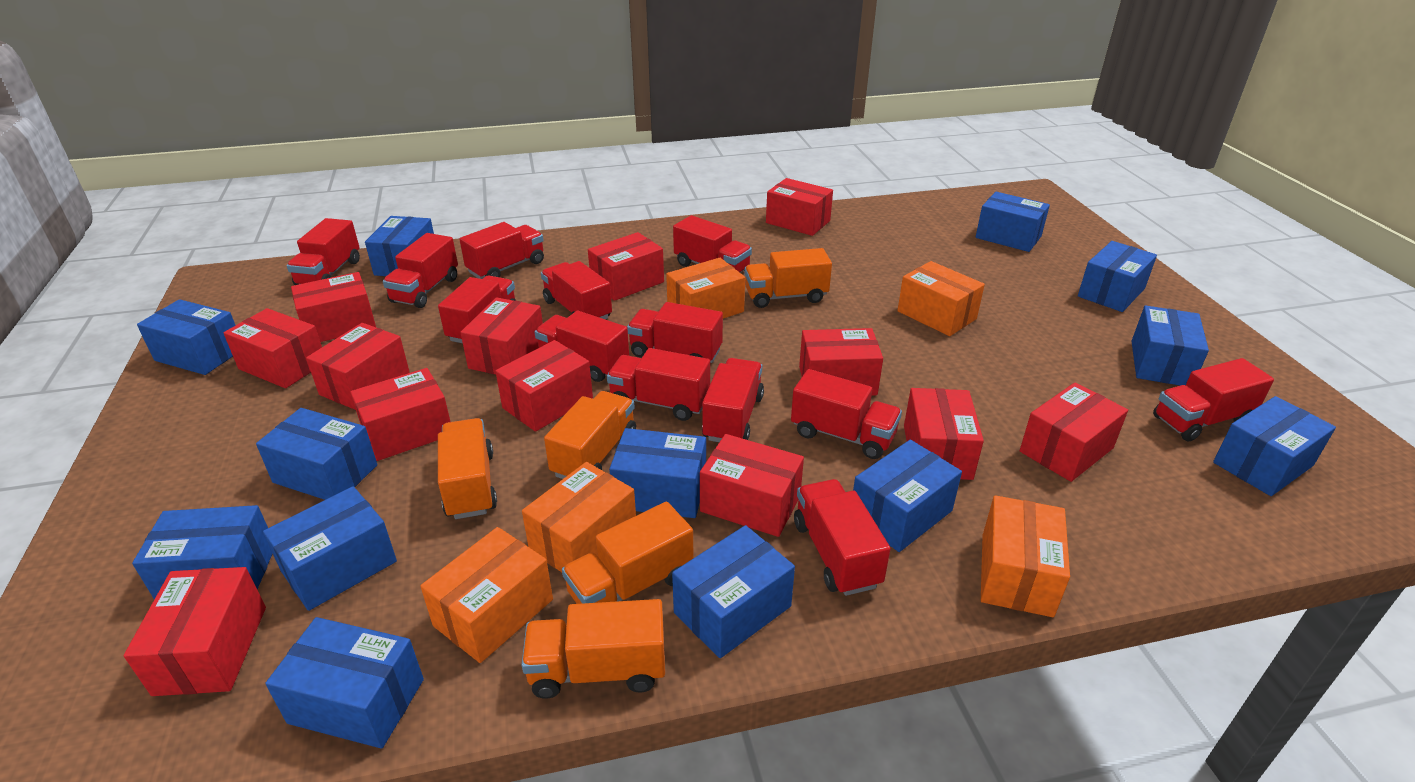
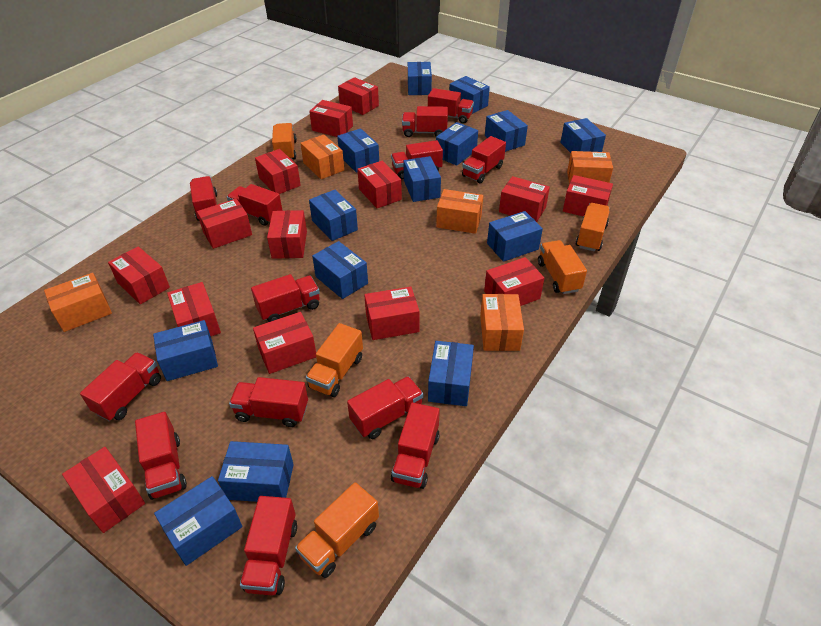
blue box: [132,505,273,599] [137,299,236,375] [256,408,377,500] [263,486,397,611] [265,617,424,748] [365,216,434,276] [609,428,706,518] [672,525,795,658] [853,440,962,552] [976,192,1050,252] [1078,241,1157,312] [1132,306,1209,386] [1213,396,1336,496] = 13 -> [153,320,218,381] [154,476,243,566] [218,441,294,502] [309,190,358,241] [312,241,368,299] [337,128,379,173] [403,156,441,202] [408,62,432,95] [428,341,474,406] [436,122,478,166] [449,76,490,114] [485,110,528,152] [487,211,543,262] [560,118,606,153] = 14
red box: [124,567,266,696] [224,308,322,388] [291,272,376,342] [306,323,410,410] [350,368,450,461] [460,297,543,374] [495,340,593,432] [588,232,664,301] [700,434,804,537] [766,178,833,236] [799,328,883,396] [904,388,984,480] [1020,383,1128,482] = 13 -> [62,447,145,533] [108,246,170,304] [167,282,221,336] [197,199,252,249] [253,312,316,374] [255,149,301,194] [267,210,307,259] [309,100,353,137] [338,77,379,115] [357,161,402,208] [364,286,420,340] [484,257,544,306] [499,176,550,222] [563,175,613,217] = 14

